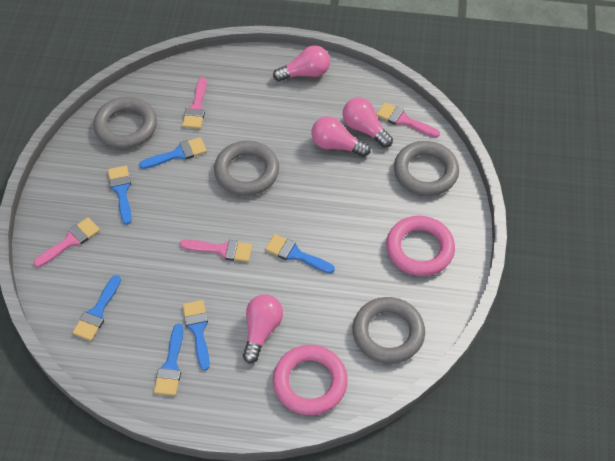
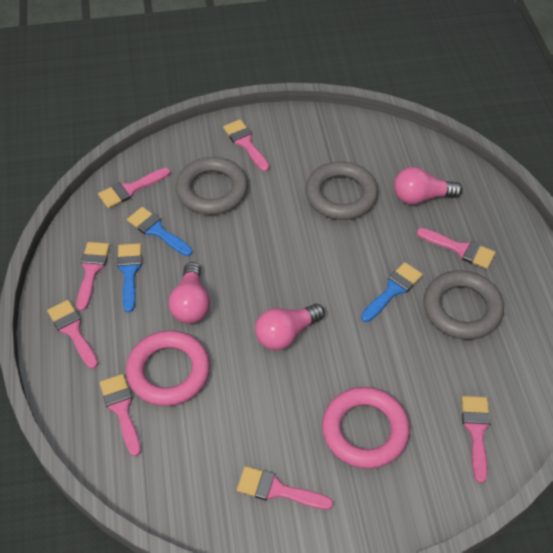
blue brush: [73,275,121,341] [108,166,132,225] [139,137,207,169] [154,324,183,396] [182,300,210,371] [265,234,335,274] = 6 -> [117,243,142,313] [127,207,192,256] [361,262,423,322] = 3
grey ring: [93,97,157,149] [214,141,279,196] [353,297,425,364] [394,141,459,196] = 4 -> [176,157,248,215] [306,162,378,220] [423,270,504,340] = 3
pink brush: [34,217,100,267] [180,239,253,262] [182,77,207,129] [376,102,440,138] = 4 -> [47,300,98,369] [76,242,110,311] [98,168,171,208] [100,374,141,456] [223,119,269,172] [237,466,333,510] [417,228,496,269] [462,396,491,483] = 8
pink light bulb: [243,294,283,363] [273,45,330,82] [312,116,371,157] [343,97,393,148] = 4 -> [169,262,210,324] [255,304,325,350] [394,167,462,205] = 3

